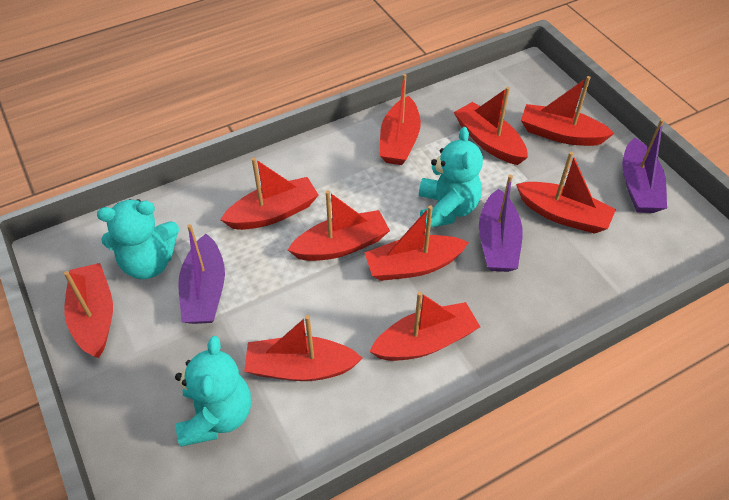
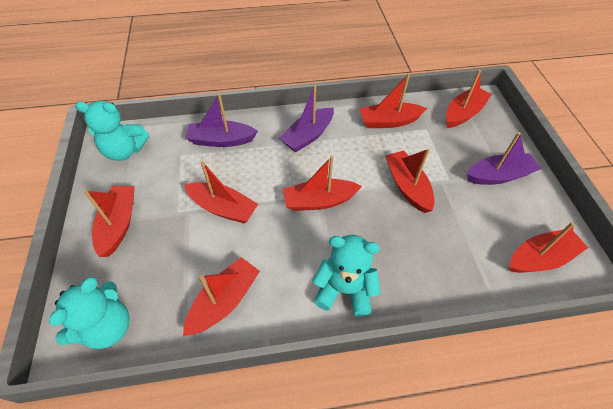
red boat: [64,263,113,358] [220,158,318,230] [244,315,363,381] [288,190,390,261] [364,205,469,281] [369,292,480,361] [380,74,421,165] [454,87,528,165] [516,152,616,234] [521,76,615,146] = 10 -> [84,186,135,257] [183,257,260,336] [184,161,258,223] [283,156,362,211] [360,74,427,128] [385,148,435,213] [446,70,492,128] [509,222,588,273] = 8

